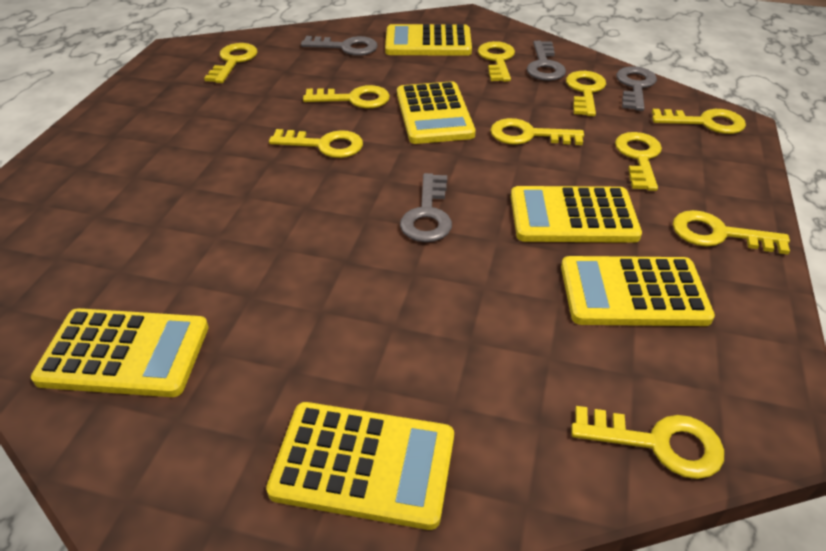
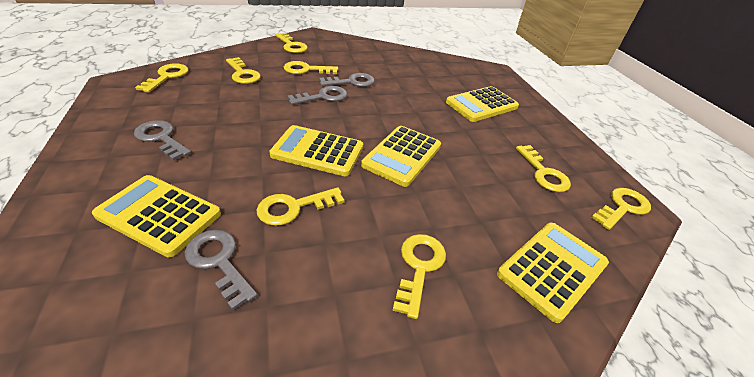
yellow calculator: [31,308,209,397] [266,402,454,530] [385,24,472,56] [397,81,476,144] [511,186,642,243] [561,256,715,326] = 6 -> [92,175,221,257] [269,125,363,176] [361,126,441,187] [446,86,519,122] [497,223,609,323] = 5
yellow key: [204,43,257,83] [269,129,363,158] [303,85,390,108] [478,41,515,82] [490,118,584,145] [566,71,606,116] [571,406,724,479] [615,132,662,191] [652,109,746,134] [673,210,790,254] = 10 -> [135,63,189,93] [226,57,261,84] [256,187,345,226] [275,33,308,53] [284,61,338,74] [392,234,446,319] [516,145,571,192] [591,188,651,230] = 8

